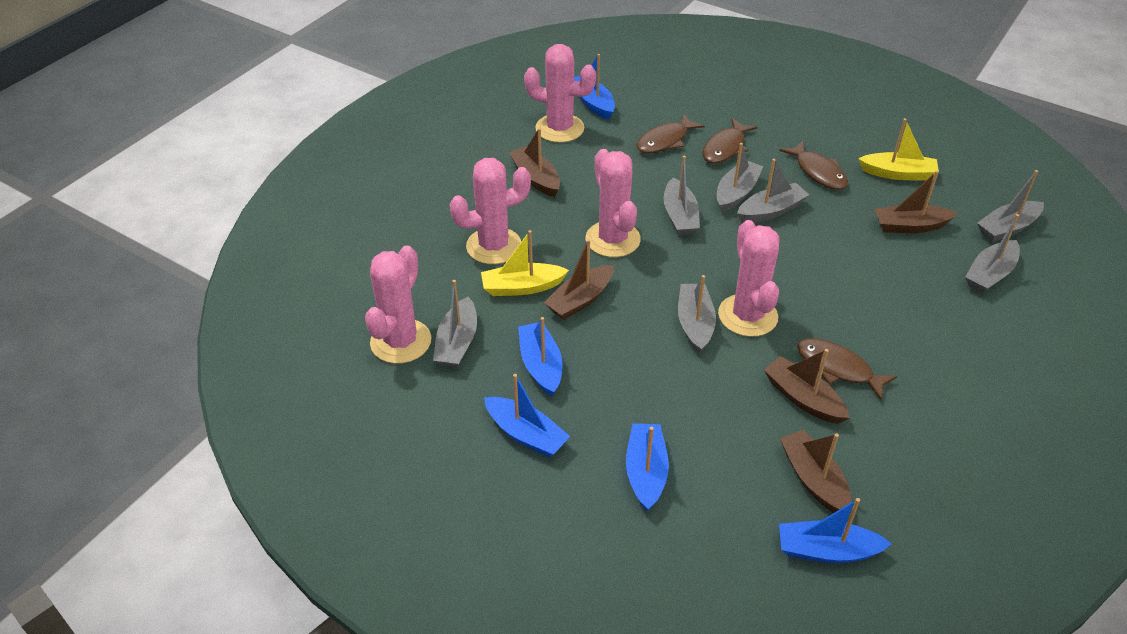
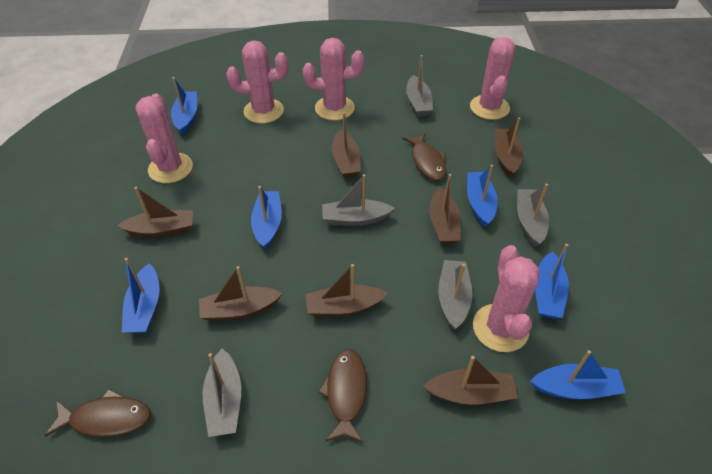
blue boat: [484,374,571,457] [518,317,562,397] [574,54,615,120] [626,423,669,511] [779,498,892,563] = 5 -> [122,258,160,333] [171,77,197,135] [251,186,282,249] [467,165,498,227] [530,350,626,399] [535,244,569,318] = 6
brown boat: [509,128,560,197] [544,239,614,320] [764,349,850,424] [780,429,852,513] [874,171,958,233] = 5 -> [117,187,193,238] [199,266,283,321] [305,264,388,317] [332,112,361,178] [423,356,518,405] [429,174,461,244] [495,117,523,177] = 7
brown fish: [637,114,705,153] [703,118,757,164] [779,141,848,190] [797,338,897,400] = 4 -> [45,389,151,437] [318,349,367,442] [402,133,446,180] = 3
grey boat: [433,280,477,368] [664,155,700,236] [678,275,716,354] [717,143,763,213] [737,159,809,223] [965,214,1020,293] [977,170,1044,242] = 7 -> [202,349,241,437] [322,174,395,226] [406,55,433,117] [438,260,473,330] [517,184,549,247] = 5
yellow boat: [481,230,569,296] [858,118,939,181] = 2 -> none = 0

